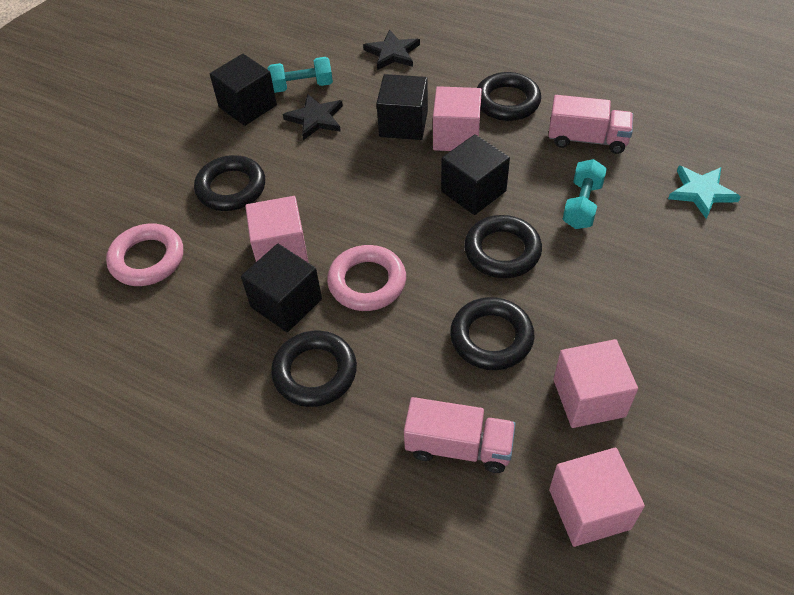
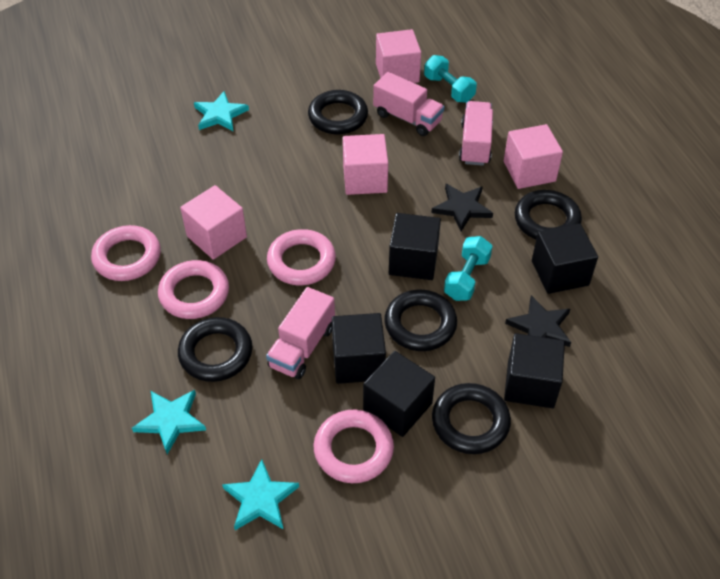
black cube: [210,54,277,126] [241,244,322,332] [377,74,428,140] [441,134,510,215] = 4 -> [332,313,386,384] [363,351,435,437] [389,213,441,280] [504,333,565,408] [532,223,598,294] = 5
pink ring: [106,224,183,286] [327,245,406,311] = 2 -> [91,225,161,281] [158,260,229,319] [267,229,336,285] [314,410,394,483] = 4
pink truck: [404,397,515,473] [548,95,633,154] = 2 -> [266,287,335,379] [373,72,445,136] [459,101,493,166] = 3
turquoise star: [668,166,741,219] = 1 -> [132,390,206,454] [194,91,249,132] [222,459,299,530] = 3

